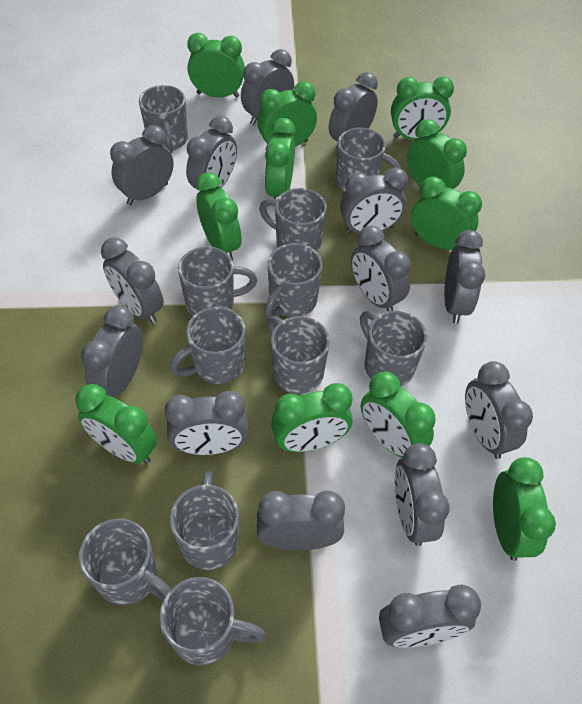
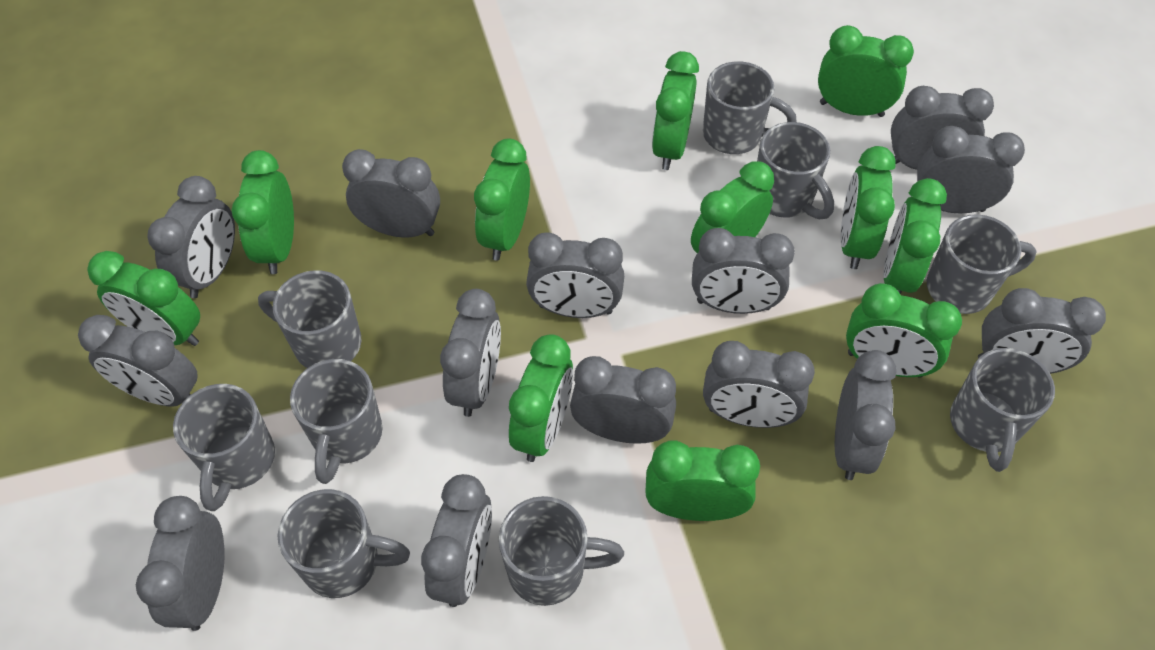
grey mug: [79,519,171,605] [139,85,188,153] [160,577,266,666] [169,307,245,384] [170,470,239,570] [178,247,257,316] [259,188,327,252] [264,243,322,319] [268,316,330,394] [336,128,401,192] [360,311,427,387] = 11 -> [173,384,275,511] [258,270,362,368] [278,489,410,598] [290,359,382,484] [499,496,624,606] [703,61,797,154] [757,122,834,219] [927,214,1037,314] [950,348,1055,472] = 9

